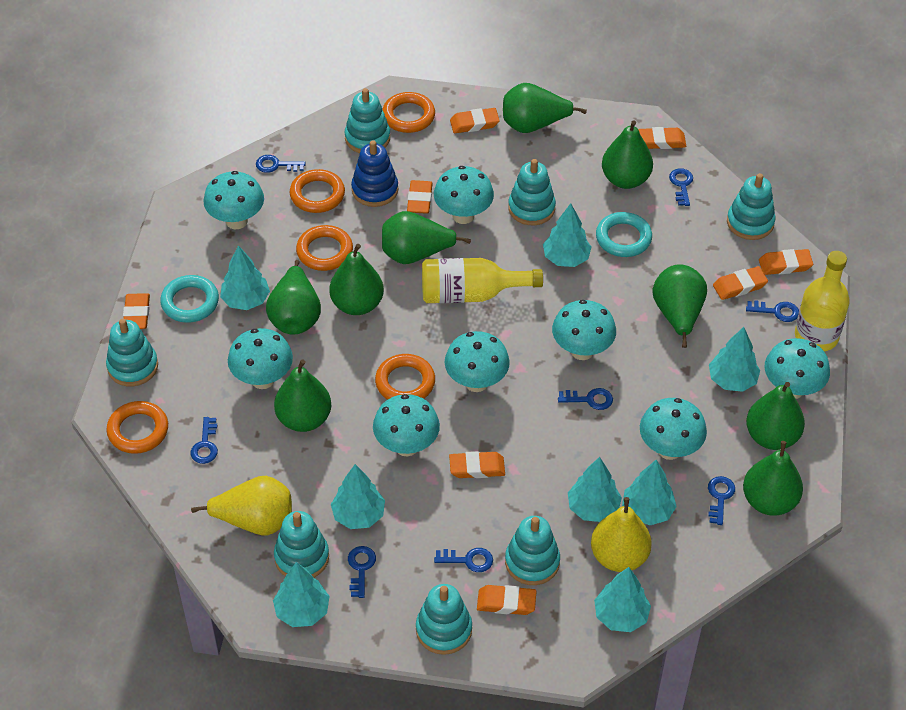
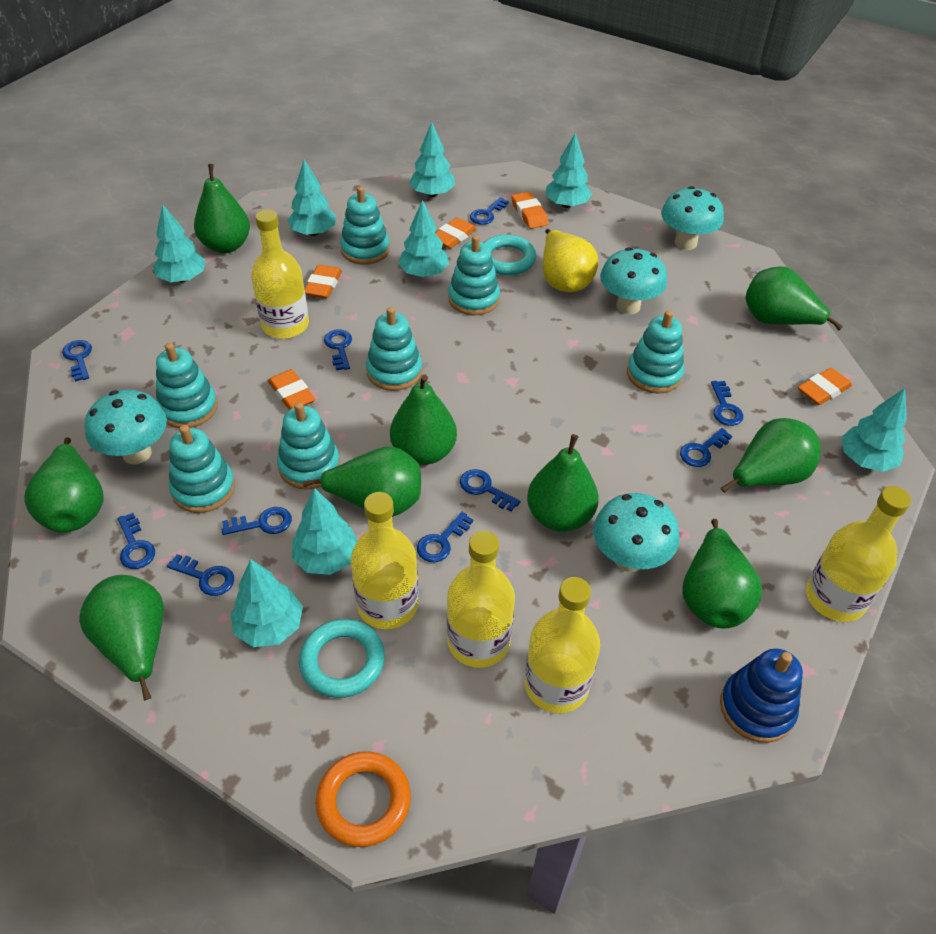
blue key: [190,417,218,464] [256,155,306,173] [348,546,376,598] [434,548,493,572] [558,388,613,410] [669,168,693,206] [708,476,735,525] [746,300,799,322] = 8 -> [62,340,92,382] [118,513,155,569] [167,554,234,596] [221,507,292,535] [324,329,352,371] [417,512,473,562] [460,469,521,511] [470,197,509,225] [680,428,732,467] [711,381,743,426] = 10
orange eraser: [123,293,150,329] [407,180,433,214] [449,451,505,478] [450,108,500,133] [477,585,537,615] [638,127,686,149] [713,266,768,300] [759,249,813,275] = 8 -> [268,369,315,410] [305,265,342,299] [435,217,477,249] [511,191,548,229] [798,368,852,405] = 5
orange ring: [107,401,168,454] [290,169,345,213] [296,225,353,271] [375,354,435,400] [382,92,435,133] = 5 -> [316,751,411,847] = 1
turquoise mushroom: [203,171,264,229] [228,328,293,389] [373,394,440,456] [434,166,494,224] [445,331,510,392] [552,300,616,360] [640,398,707,460] [765,338,830,399] = 8 -> [85,390,167,464] [593,493,680,572] [600,247,667,314] [661,186,724,250] = 4
yellow bottle: [422,258,543,303] [795,251,850,351] = 2 -> [251,209,309,339] [351,492,418,629] [447,531,515,668] [525,577,600,713] [806,486,911,622] = 5
yellow pear: [191,476,292,535] [591,497,652,572] = 2 -> [543,229,598,292] = 1

